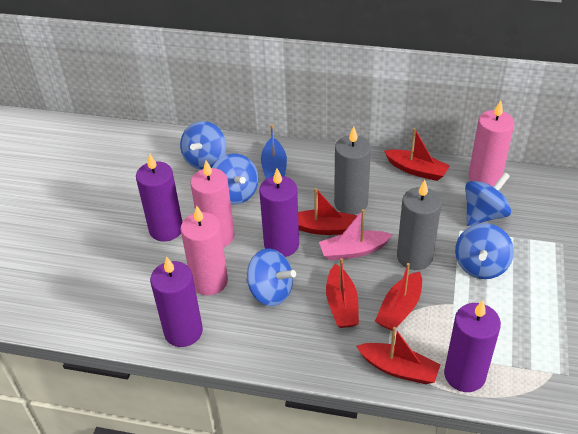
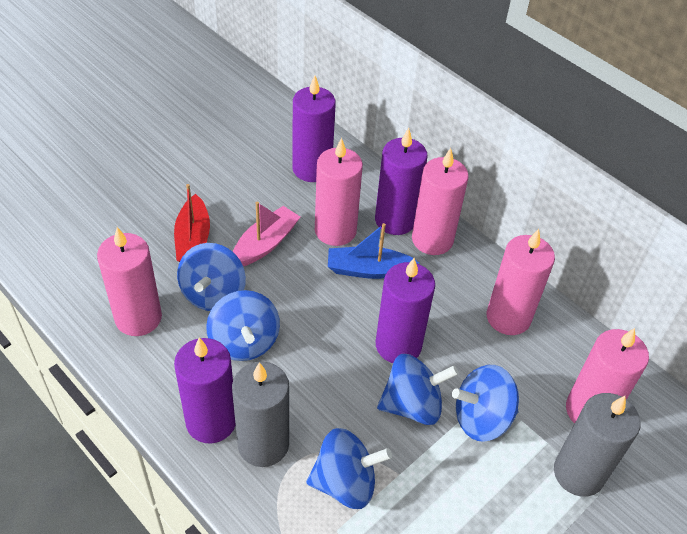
pink candle: [181,205,228,296] [190,161,235,247] [469,100,514,187] = 3 -> [97,227,162,336] [315,138,363,246] [412,148,469,255] [487,229,555,335] [566,328,649,424] = 5
red boat: [298,188,357,235] [326,258,359,328] [356,327,441,384] [375,263,422,331] [384,128,450,181] = 5 -> [174,184,210,262] = 1

